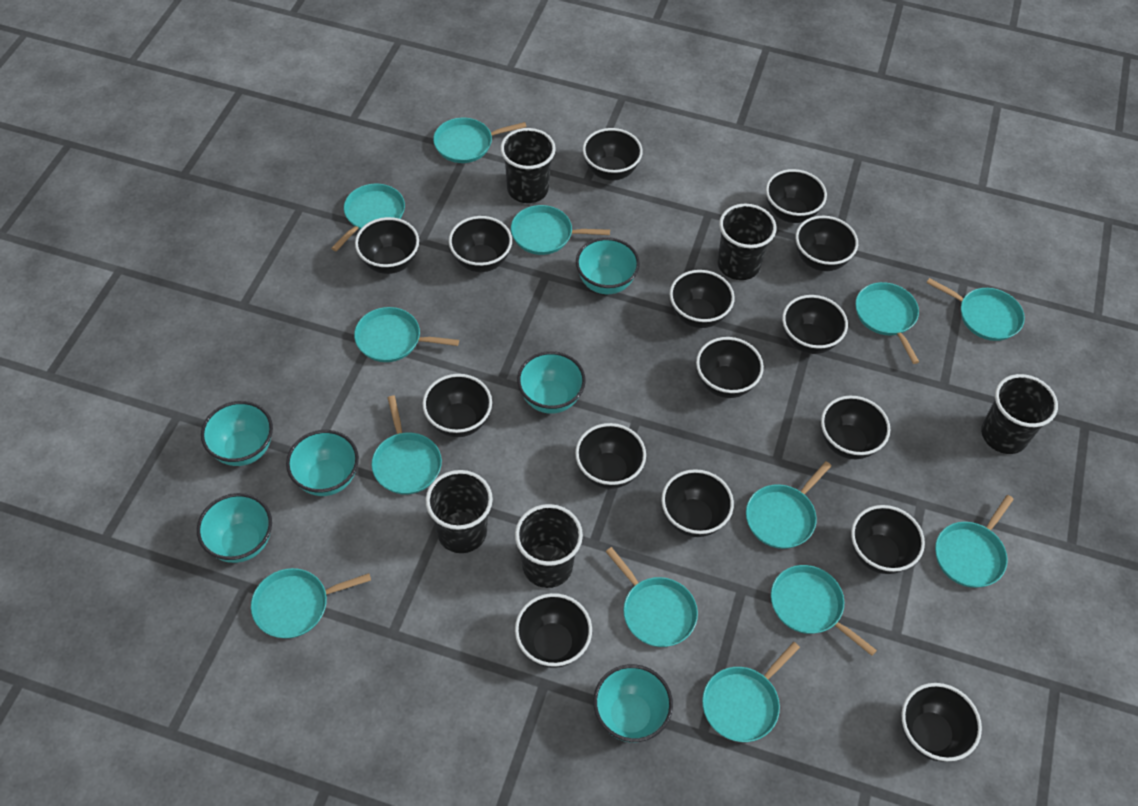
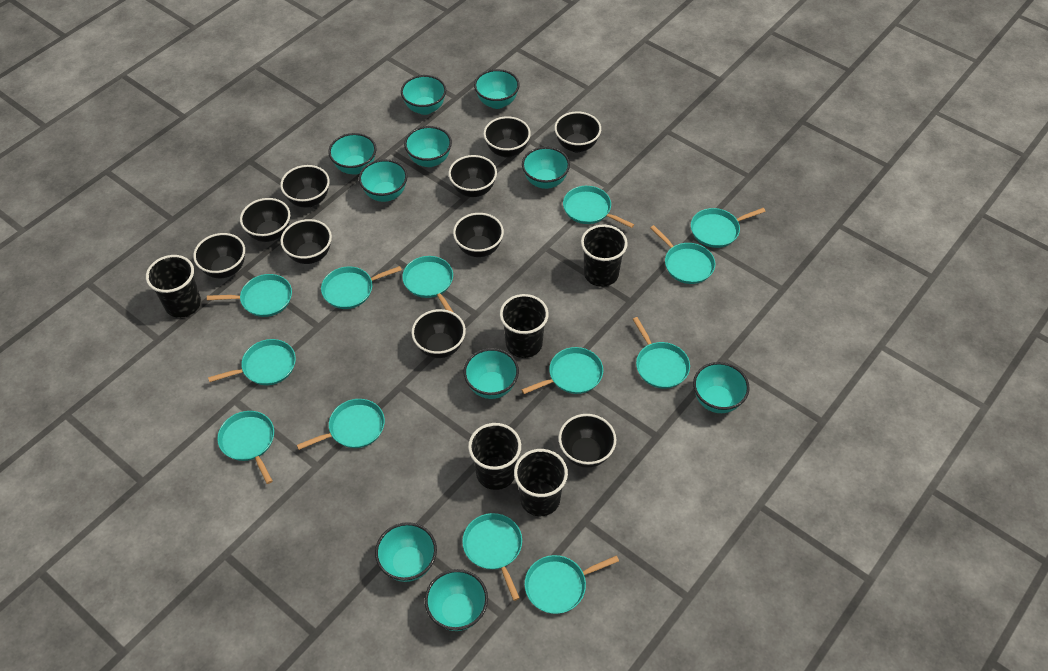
black bowl: [355,217,419,274] [423,374,492,437] [449,216,512,272] [515,593,592,668] [575,423,646,489] [583,128,643,181] [661,469,734,537] [670,270,735,328] [696,337,764,398] [766,169,827,223] [782,295,848,354] [796,216,858,271] [821,396,891,459] [851,505,925,574] [901,683,982,762] = 15 -> [193,233,245,278] [240,198,290,242] [280,165,330,208] [281,219,332,264] [411,309,466,358] [448,155,497,197] [453,213,504,257] [483,116,531,158] [554,112,601,152] [558,414,617,468] = 10
turquoise bowl: [197,493,272,563] [201,401,273,466] [286,430,359,496] [517,351,586,414] [576,237,640,294] [593,664,673,742] = 6 -> [329,133,376,175] [359,159,408,202] [375,522,437,582] [401,75,446,115] [404,126,452,167] [425,569,488,631] [464,348,519,399] [474,69,520,109] [522,147,570,189] [693,362,750,413] = 10

